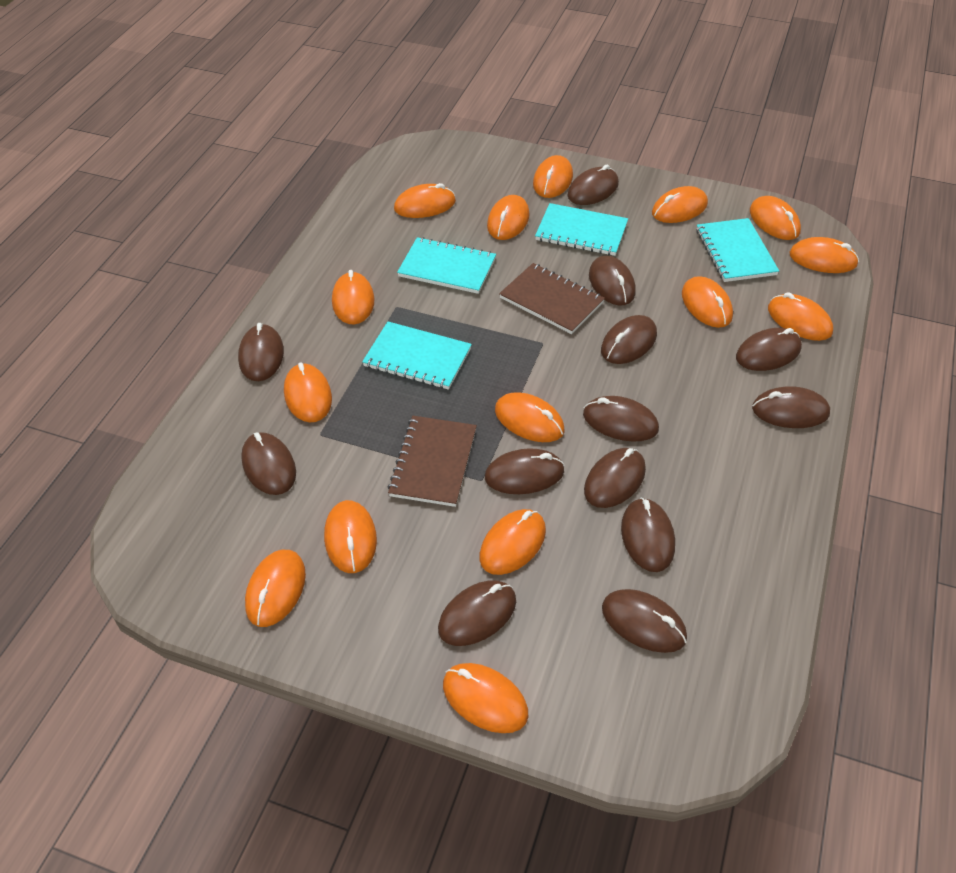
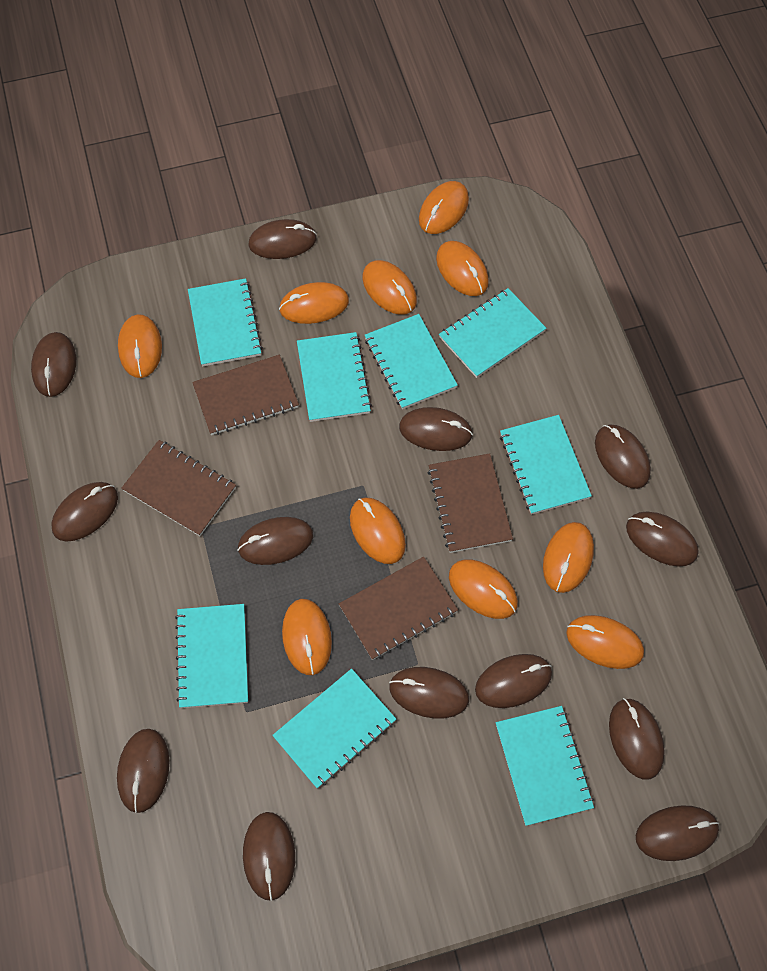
brown notebook: [387,416,477,507] [499,263,605,334] = 2 -> [121,440,236,536] [192,355,299,435] [339,556,458,660] [428,453,513,553] = 4
orange mouse: [245,550,306,627] [284,362,332,422] [324,500,377,573] [332,270,375,324] [394,183,456,218] [443,663,528,733] [479,509,546,575] [487,195,530,240] [495,392,565,442] [533,155,573,198] [652,186,708,223] [682,276,733,328] [750,196,801,240] [768,292,833,341] [789,237,859,273] = 15 -> [118,314,162,378] [279,282,349,324] [282,599,332,675] [350,498,406,564] [362,260,417,315] [419,181,469,234] [436,241,489,296] [449,560,518,619] [543,522,594,593] [566,615,644,669] = 10
turquoise notebook: [362,322,472,390] [397,237,496,294] [535,203,628,256] [696,218,779,282] = 4 -> [175,604,248,708] [188,278,263,366] [272,669,396,788] [297,332,372,422] [365,314,458,409] [439,288,546,378] [496,706,594,826] [500,415,592,515] = 8

